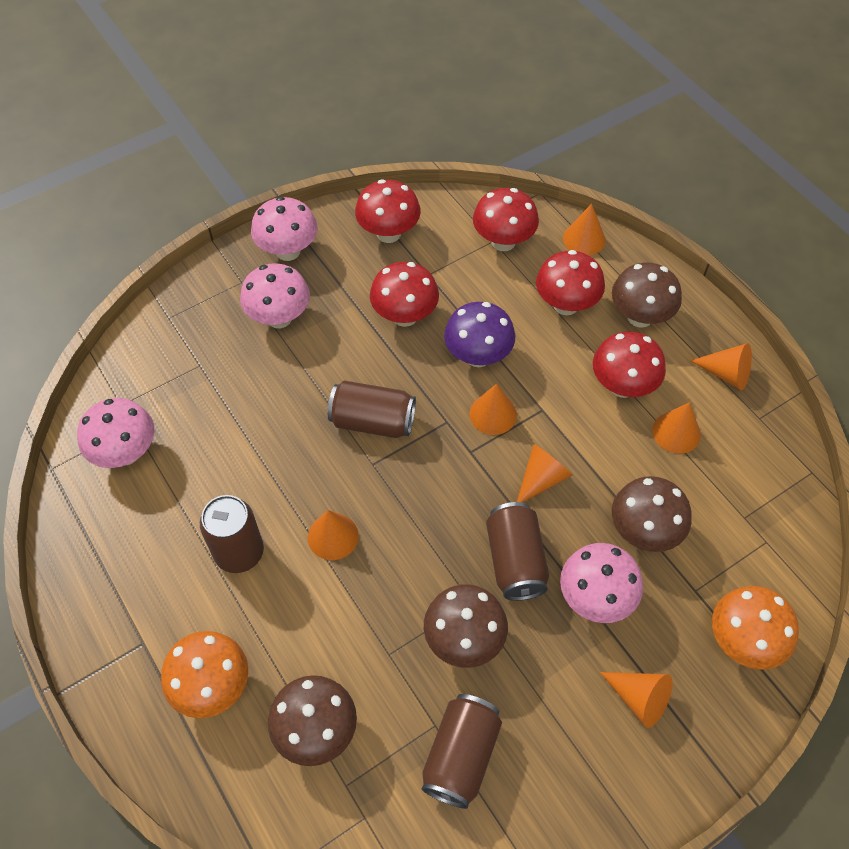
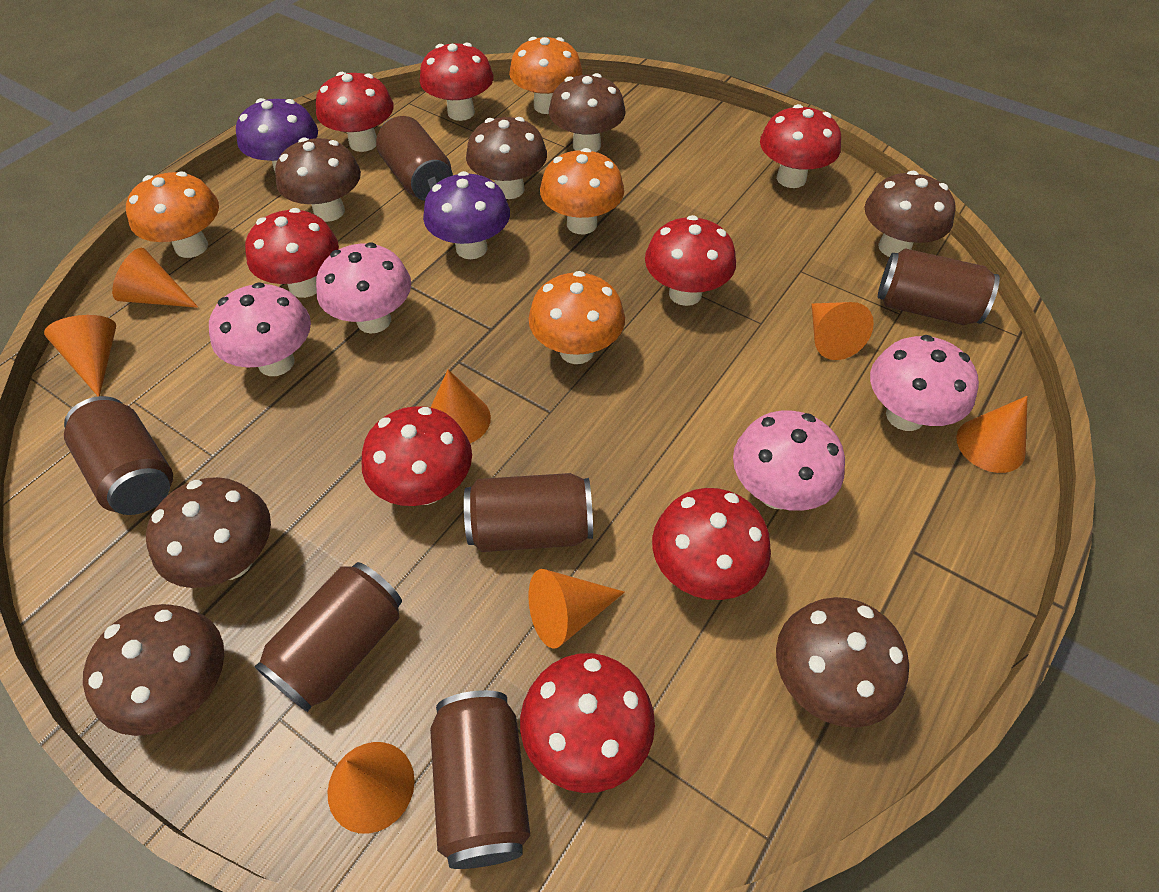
brown can: [200,495,264,573] [328,380,416,438] [422,694,502,809] [486,502,549,601] = 4 -> [64,396,173,515] [254,562,402,712] [376,116,453,201] [430,690,531,869] [464,473,593,552] [878,248,1000,325] = 6
brown mushroom: [268,675,357,766] [424,584,508,668] [612,263,682,328] [612,476,692,552] = 4 -> [83,604,224,736] [146,477,271,588] [275,137,361,222] [466,117,547,199] [549,73,626,152] [776,597,909,728] [865,171,956,257] = 7
orange mushroom: [161,631,248,718] [712,586,799,670] = 2 -> [126,171,219,258] [509,37,582,114] [528,271,625,364] [540,148,624,234] = 4
purple mushroom: [444,302,515,367] = 1 -> [236,98,318,171] [423,171,510,259] = 2
red mushroom: [355,179,421,243] [370,262,439,327] [473,188,539,251] [536,250,605,315] [593,331,666,398] = 5 -> [245,208,339,298] [316,72,394,152] [362,406,472,506] [420,43,493,121] [520,653,655,793] [645,215,736,306] [652,488,771,600] [760,104,841,188] = 8

